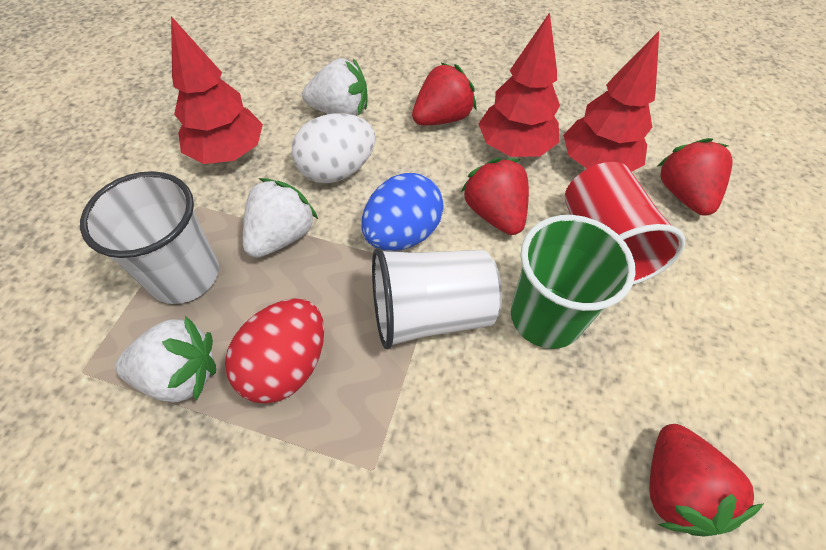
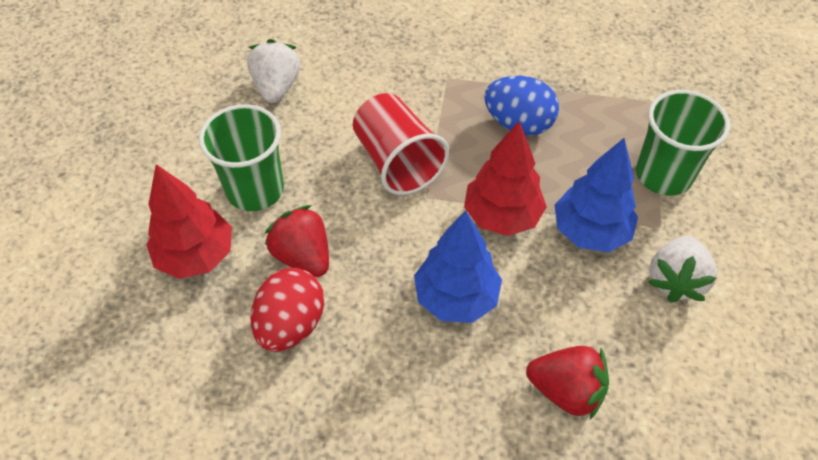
blue tree: none = 0 -> [414,210,502,323] [555,138,638,252] = 2
green cup: [511,215,636,349] = 1 -> [199,104,284,211] [636,90,730,196] = 2
red strawberry: [412,63,476,126] [461,158,529,235] [649,424,764,537] [657,138,732,216] = 4 -> [265,205,329,277] [526,346,609,420] = 2
red tree: [171,16,263,164] [479,12,560,157] [563,31,659,172] = 3 -> [146,164,232,279] [464,121,547,236] = 2
white cup: [80,171,219,304] [372,248,502,349] = 2 -> none = 0
white egg: [292,113,376,183] = 1 -> none = 0
white strawberry: [115,316,216,403] [243,178,318,258] [302,58,368,116] = 3 -> [247,39,300,103] [648,236,717,303] = 2

